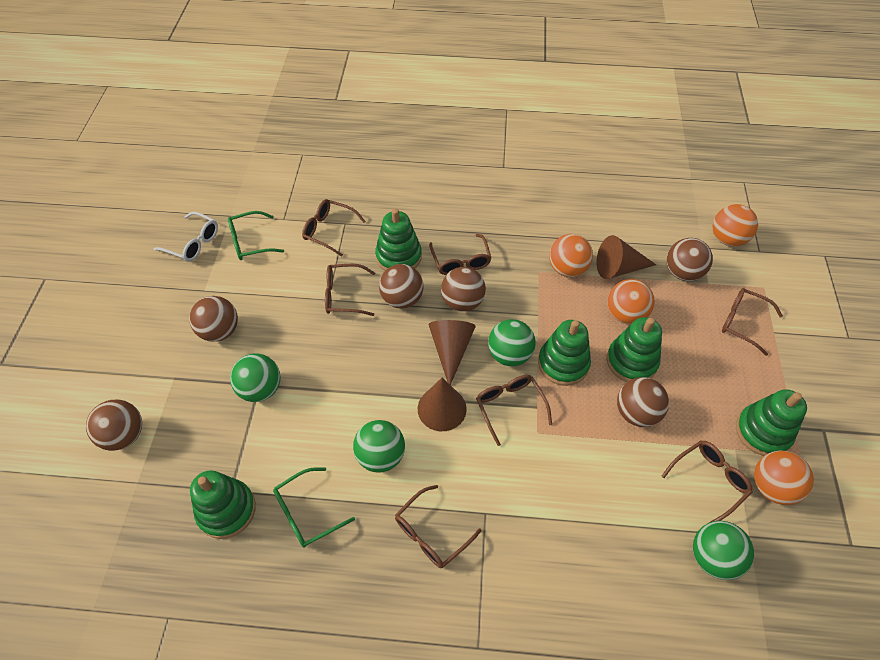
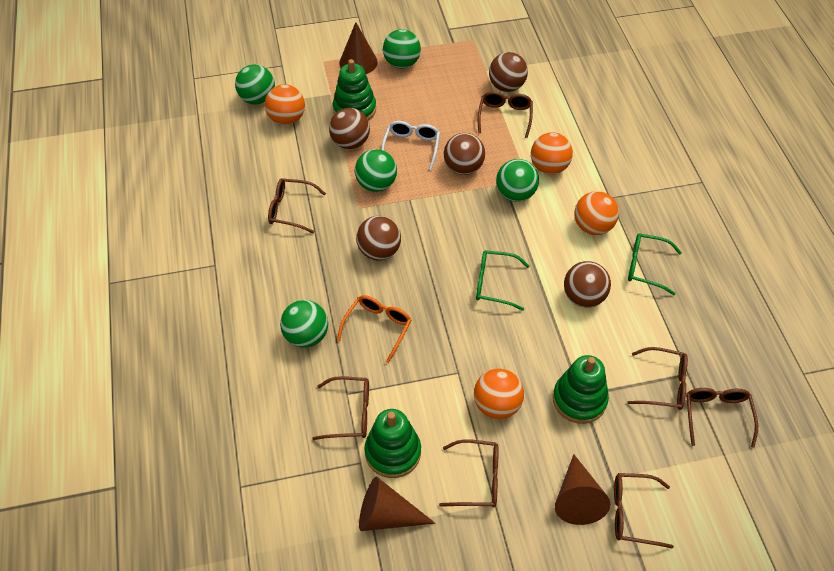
brown ball: [86,400,142,451] [189,296,238,342] [379,264,423,308] [441,267,486,312] [617,377,669,427] [667,238,713,281] = 6 -> [329,108,370,149] [356,216,401,260] [444,133,485,175] [489,52,528,92] [564,261,611,307] = 5
green ball: [230,353,281,402] [353,420,405,473] [488,319,536,366] [693,521,754,580] = 4 -> [235,64,275,105] [280,300,328,348] [355,149,397,192] [383,29,421,68] [496,159,539,202] = 5
green stacking toy: [190,470,256,539] [375,208,422,271] [538,320,591,386] [607,317,662,382] [736,389,807,456] = 5 -> [333,59,376,120] [365,409,421,478] [553,355,609,424] = 3
orange glasses: none = 0 -> [337,295,411,363] = 1

